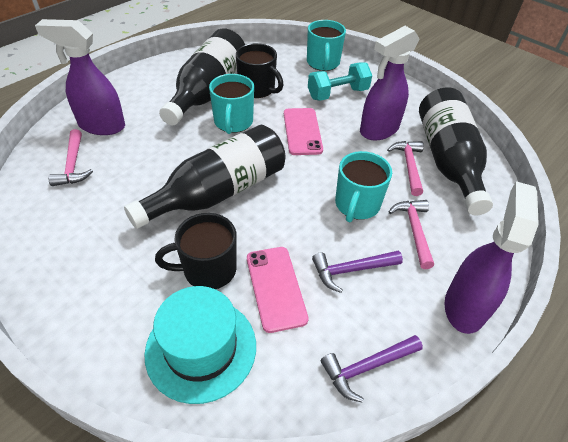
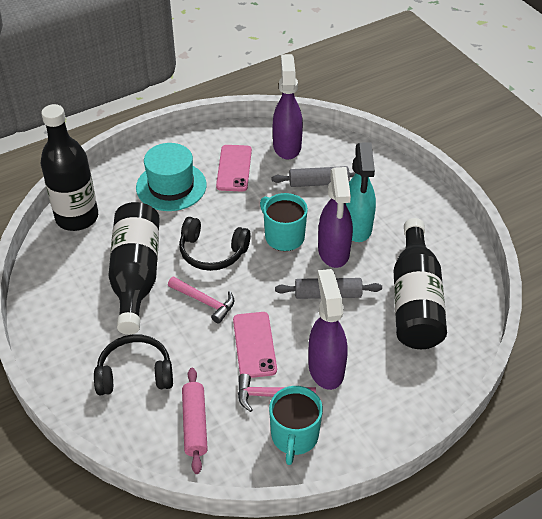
black headphones: none = 0 -> [94,334,173,395] [179,217,251,271] = 2
black mug: [155,213,237,289] [236,43,284,98] = 2 -> none = 0
grey rolling pin: none = 0 -> [272,166,355,187] [275,278,382,299] = 2
pink hammer: [48,129,93,186] [387,141,424,196] [389,200,434,269] = 3 -> [168,276,234,324] [238,374,316,412] = 2
pink rolling pin: none = 0 -> [182,368,208,474] = 1
purple hammer: [312,251,403,293] [321,335,423,402] = 2 -> none = 0
turquoise dumbbell: [308,62,372,101] = 1 -> none = 0
turquoise mug: [209,74,254,134] [307,20,346,71] [335,151,392,222] = 3 -> [260,193,308,251] [269,386,323,465] = 2
turquoise spray bottle: none = 0 -> [346,142,376,242] = 1

